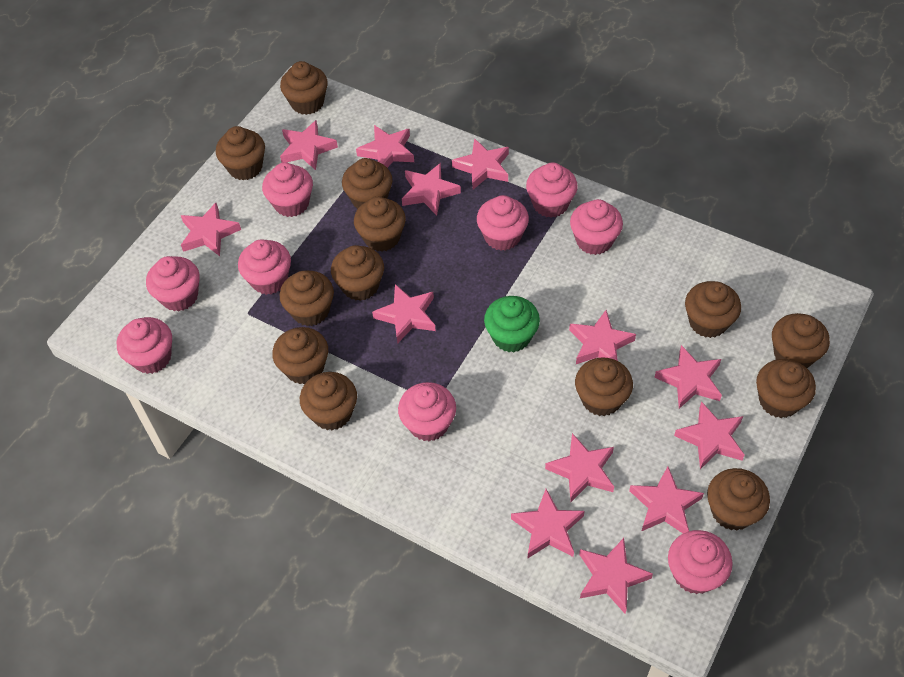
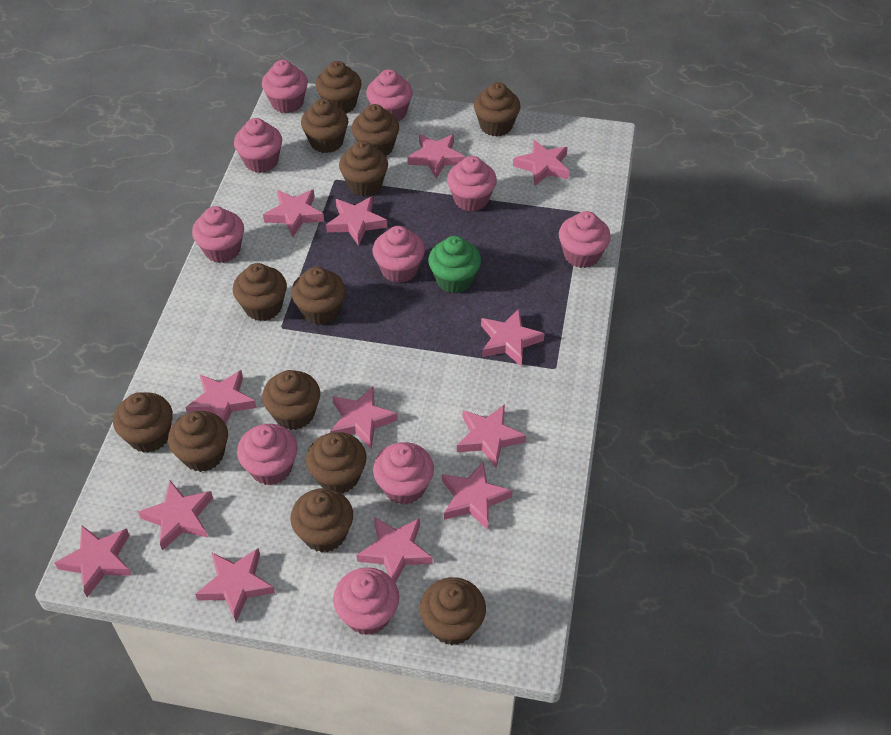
pink cupcake: [117,317,172,374] [146,256,200,311] [238,239,291,295] [262,162,313,217] [398,382,456,441] [477,195,529,251] [526,162,578,218] [570,199,623,255] [668,530,733,594] = 9 -> [192,206,244,263] [234,118,282,173] [237,424,298,485] [262,60,308,113] [333,567,399,635] [366,69,413,121] [373,226,425,283] [373,442,434,505] [447,156,497,212] [559,211,611,268] = 10

